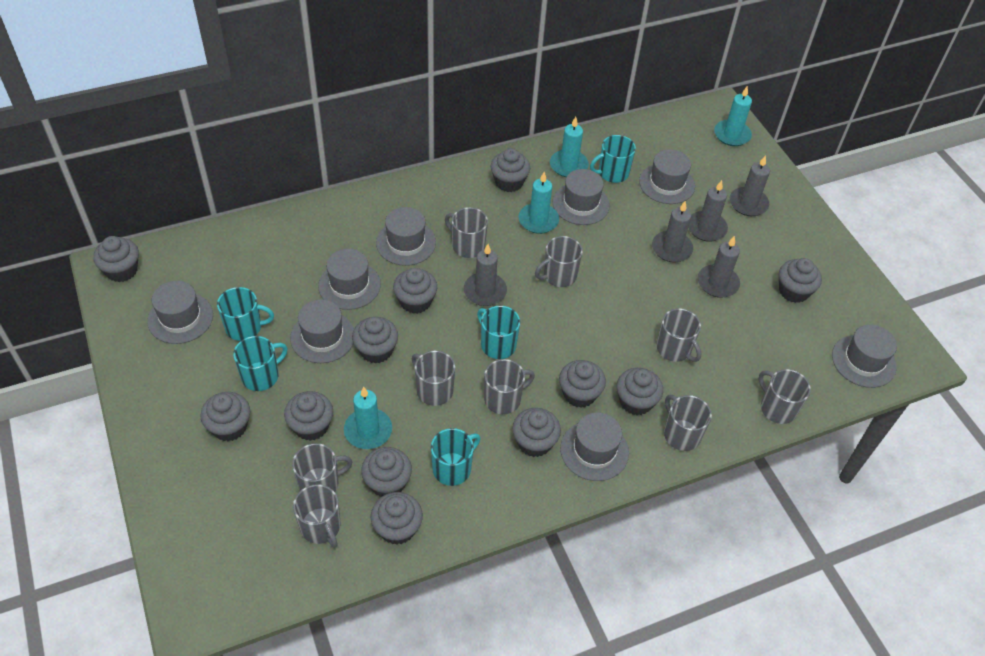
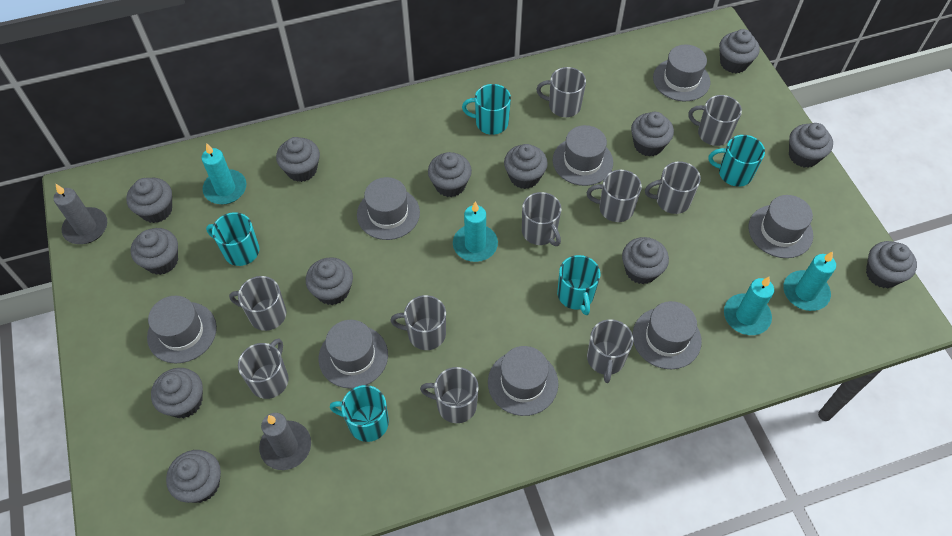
grey candle: [464,244,507,306] [652,201,693,262] [688,180,728,242] [698,236,740,298] [730,155,770,216] = 5 -> [54,184,107,244] [259,413,311,470] = 2
grey cupcake: [93,236,139,282] [200,392,250,441] [284,391,333,441] [352,317,398,363] [361,447,412,497] [371,492,423,545] [393,268,437,314] [491,148,530,192] [512,408,561,457] [559,360,606,408] [616,368,663,415] [779,258,822,303] = 12 -> [126,178,172,223] [131,228,178,275] [151,368,203,418] [166,450,221,503] [276,137,320,182] [306,257,353,305] [428,152,472,197] [504,144,548,189] [622,237,669,284] [631,112,674,157] [719,29,760,73] [789,123,833,168] [866,241,917,288] = 13
grey mug: [292,443,352,492] [293,484,341,548] [412,351,455,406] [445,207,488,258] [484,359,535,414] [535,236,583,287] [656,309,701,362] [664,395,712,451] [759,369,811,424] = 9 -> [229,276,286,331] [238,338,289,399] [390,295,446,350] [420,367,479,423] [522,192,561,246] [536,67,586,117] [587,170,642,222] [587,319,633,383] [645,161,701,214] [688,95,742,146] = 10

